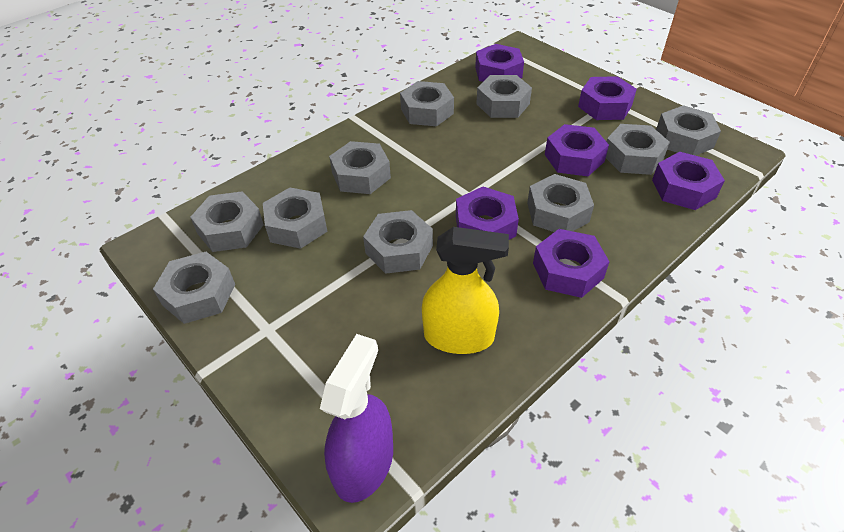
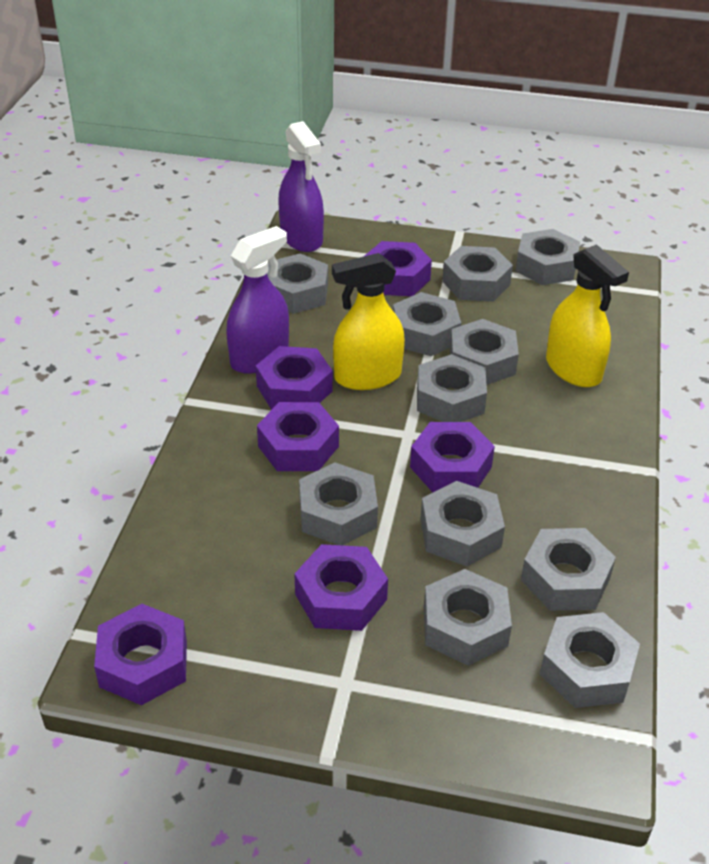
grey nut: [153,252,235,324] [190,191,264,252] [263,188,328,249] [329,141,391,194] [363,210,433,274] [400,81,454,126] [476,75,532,118] [527,174,594,232] [606,124,670,175] [656,105,721,156] = 10 -> [267,254,328,314] [299,463,378,546] [393,292,461,356] [417,354,487,422] [421,481,505,566] [424,569,512,666] [442,246,513,302] [450,319,519,385] [515,229,580,285] [521,528,616,611] [540,612,640,708] = 11
purple spray bottle: [320,334,393,503] = 1 -> [226,226,289,374] [278,121,324,252] = 2
yellow spray bottle: [422,227,509,354] = 1 -> [332,253,405,390] [546,244,629,387] = 2

